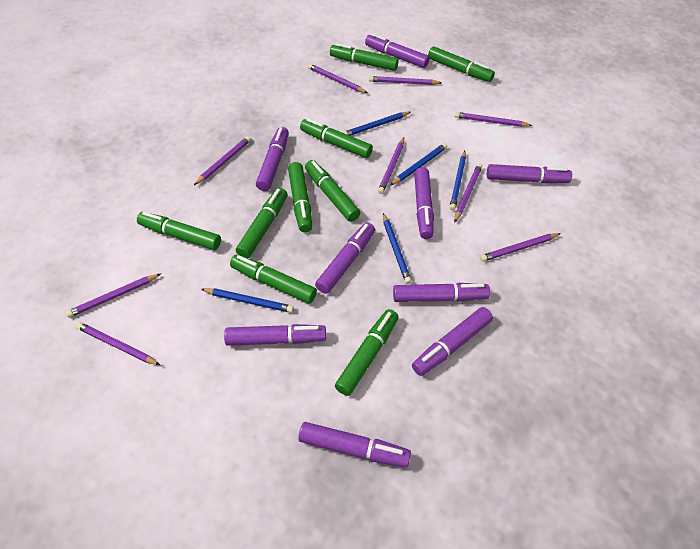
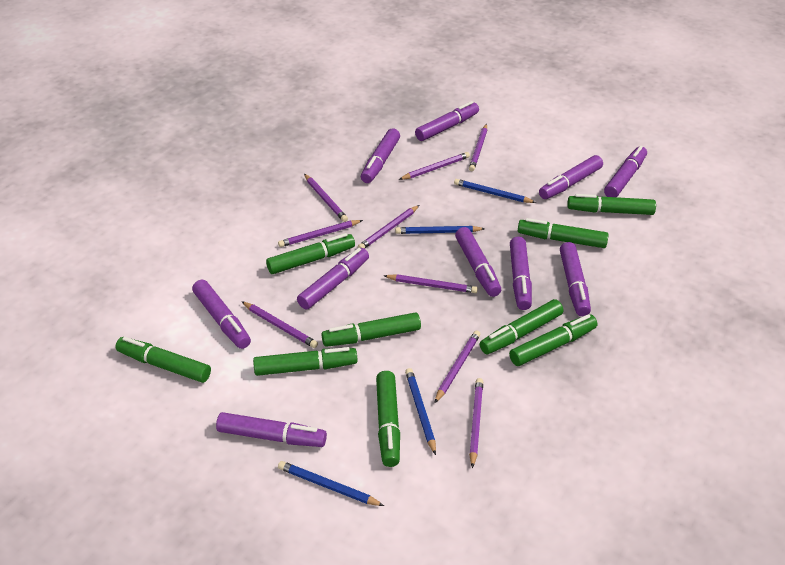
blue pencil: [201,288,294,313] [342,112,411,136] [383,213,412,284] [390,143,447,186] [449,151,466,211] = 5 -> [278,461,384,506] [395,226,485,234] [405,368,436,455] [454,179,536,203] = 4
purple marker: [224,324,326,346] [256,127,289,191] [298,422,411,467] [315,222,375,294] [365,33,430,68] [393,283,490,302] [412,307,493,376] [414,167,434,239] [487,164,572,183] = 9 -> [192,280,251,349] [216,412,327,447] [297,248,369,309] [361,129,400,183] [415,101,479,141] [455,227,501,297] [510,237,532,310] [539,155,603,199] [560,242,591,316] [604,146,647,197] = 10

